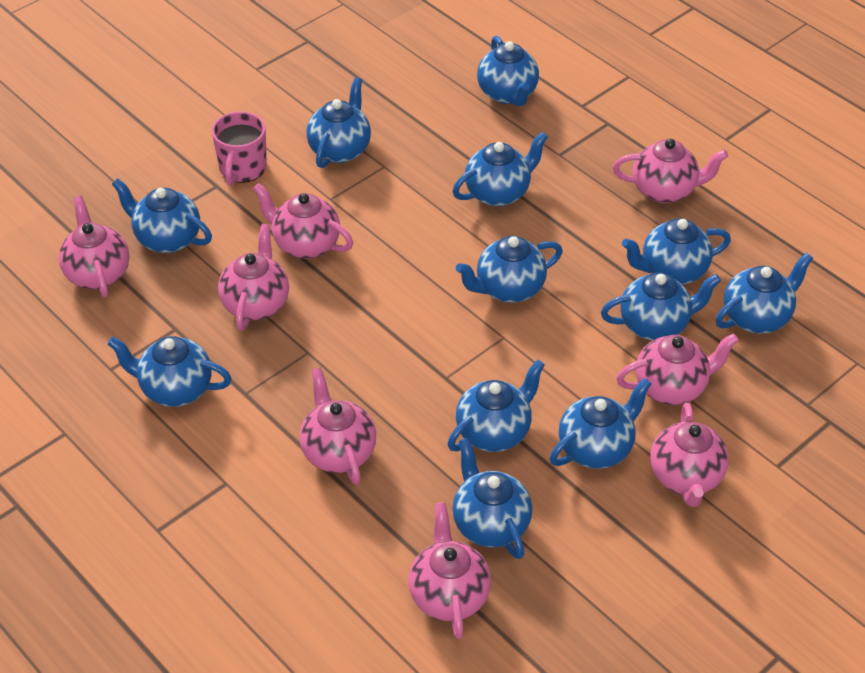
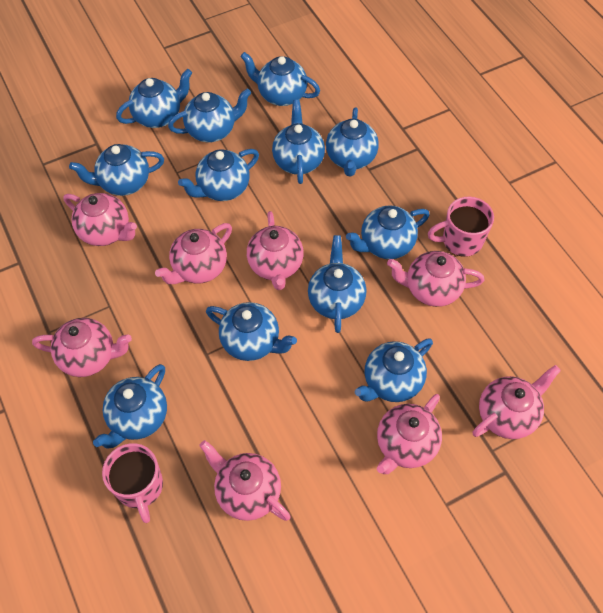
pink mug: [212,112,267,185] = 1 -> [102,443,163,523] [428,197,494,257] = 2

